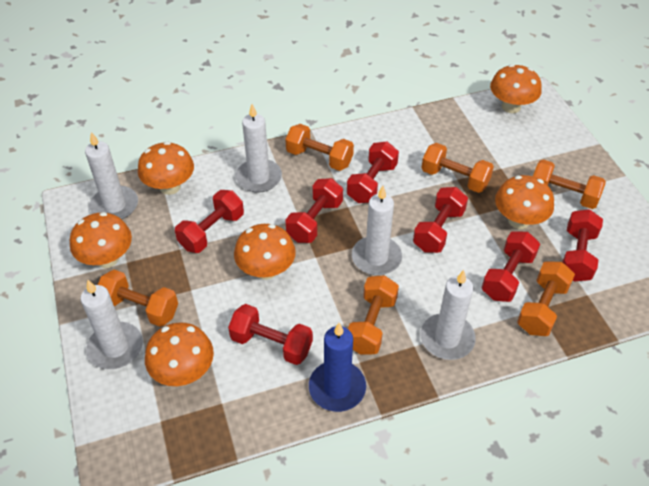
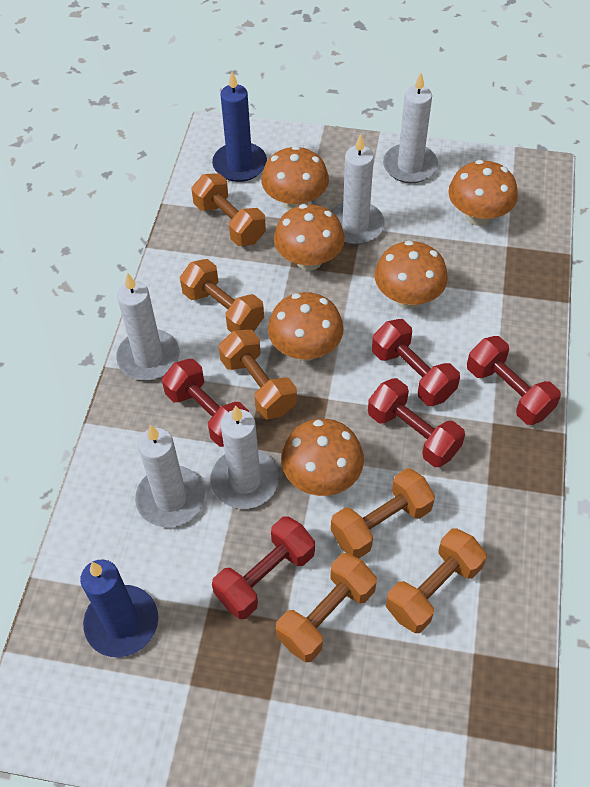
blue candle: [309,323,366,412] = 1 -> [80,560,158,657] [212,72,267,182] = 2
red dumbbell: [175,190,244,253] [228,304,313,365] [285,178,343,243] [347,142,399,203] [413,187,468,253] [482,231,540,302] [562,209,603,282] = 7 -> [162,359,249,447] [212,516,315,619] [368,378,465,467] [372,319,460,406] [467,336,561,425] = 5

